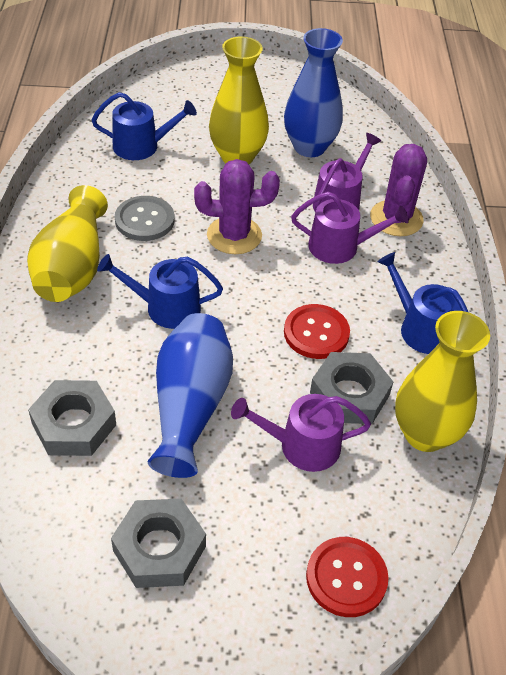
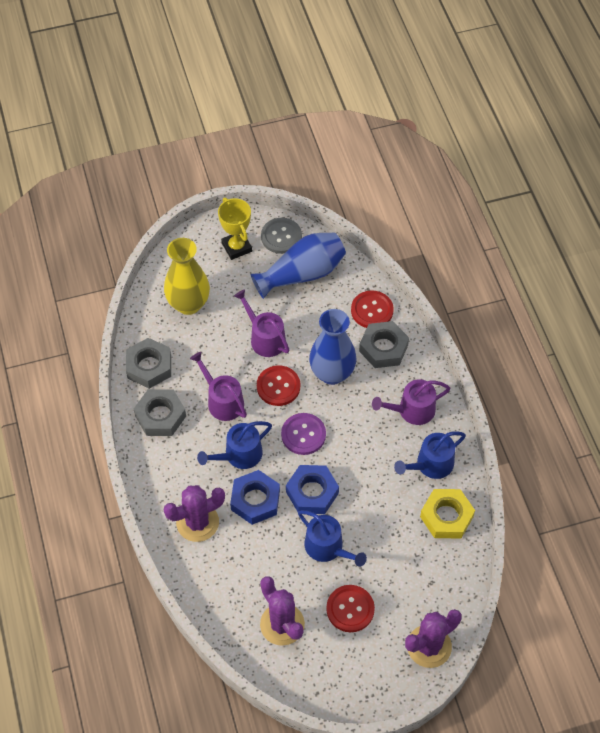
blue nut: none = 0 -> [230,470,280,525] [286,465,339,514] = 2
purple button: none = 0 -> [281,413,326,455] = 1
purple cactus: [194,159,280,254] [370,144,427,236] = 2 -> [163,485,225,542] [260,576,305,646] [405,609,462,668] = 3
red button: [284,304,350,359] [306,537,389,617] = 2 -> [257,365,300,406] [326,585,375,632] [351,290,394,328] = 3
yellow nut: none = 0 -> [420,489,475,538] = 1
yellow trophy: none = 0 -> [218,198,252,260] = 1
yellow vase: [27,185,108,302] [209,36,269,164] [395,311,490,452] = 3 -> [164,238,210,315] = 1

